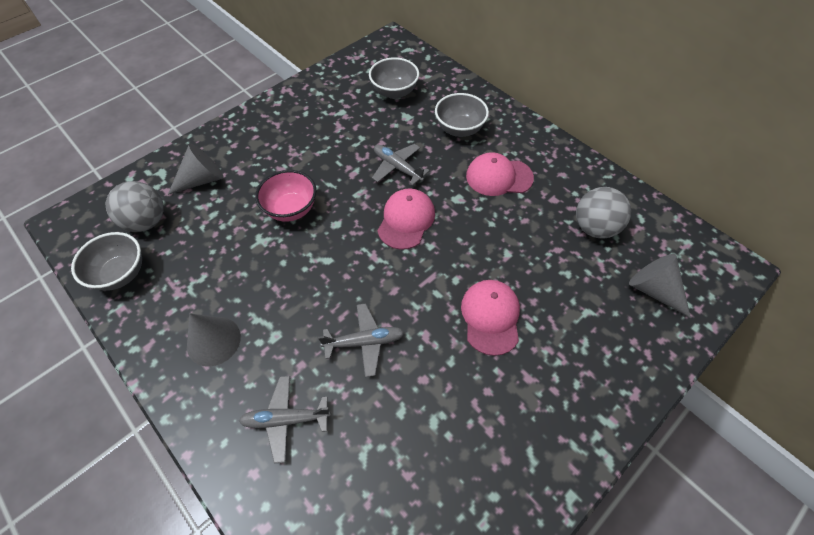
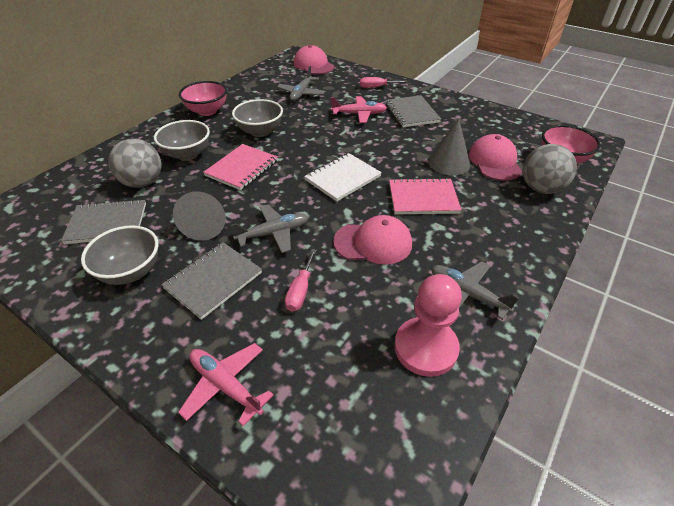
grey cone: [168,144,224,195] [187,314,241,367] [629,254,691,318] = 3 -> [173,192,226,241] [428,118,470,175] = 2
grey notebook: none = 0 -> [61,199,146,244] [161,242,262,320] [385,95,441,127] = 3
pink bowl: [255,170,316,222] = 1 -> [179,81,227,116] [542,125,601,164] = 2
pink notebook: none = 0 -> [203,144,278,190] [389,178,462,214] = 2
pink pawn: none = 0 -> [394,274,462,377] = 1
pink plane: none = 0 -> [178,343,274,426] [331,96,387,123] = 2
pink screwdriver: none = 0 -> [285,249,317,312] [360,77,407,88] = 2
white notebook: none = 0 -> [304,153,382,202] = 1

